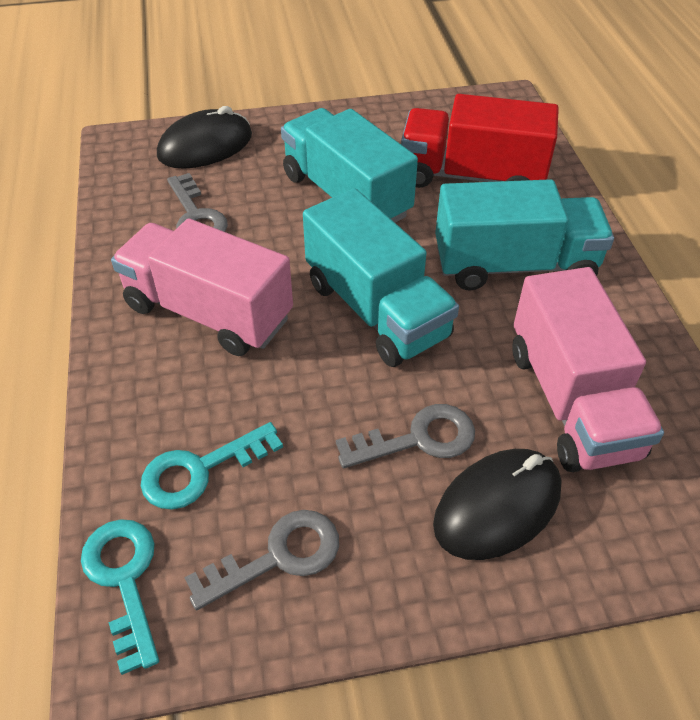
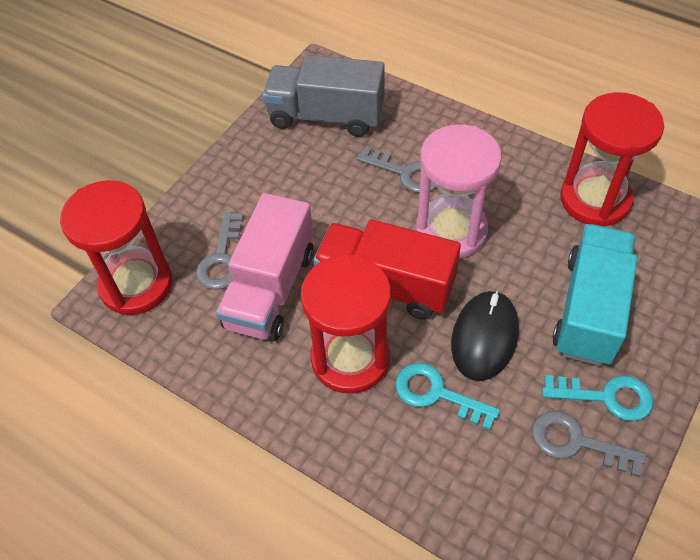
black mouse: [157,106,252,169] [433,449,562,560] = 2 -> [451,290,519,381] = 1
grey truck: none = 0 -> [263,55,385,137] = 1
pink hourglass: none = 0 -> [416,124,502,258] = 1
pink truck: [111,218,293,356] [512,267,664,472] = 2 -> [216,193,314,341] = 1
red hourglass: none = 0 -> [60,180,172,315] [301,254,391,394] [560,92,664,227] = 3
turquoise truck: [281,108,418,223] [303,188,459,367] [435,179,614,291] = 3 -> [552,224,638,366] = 1

